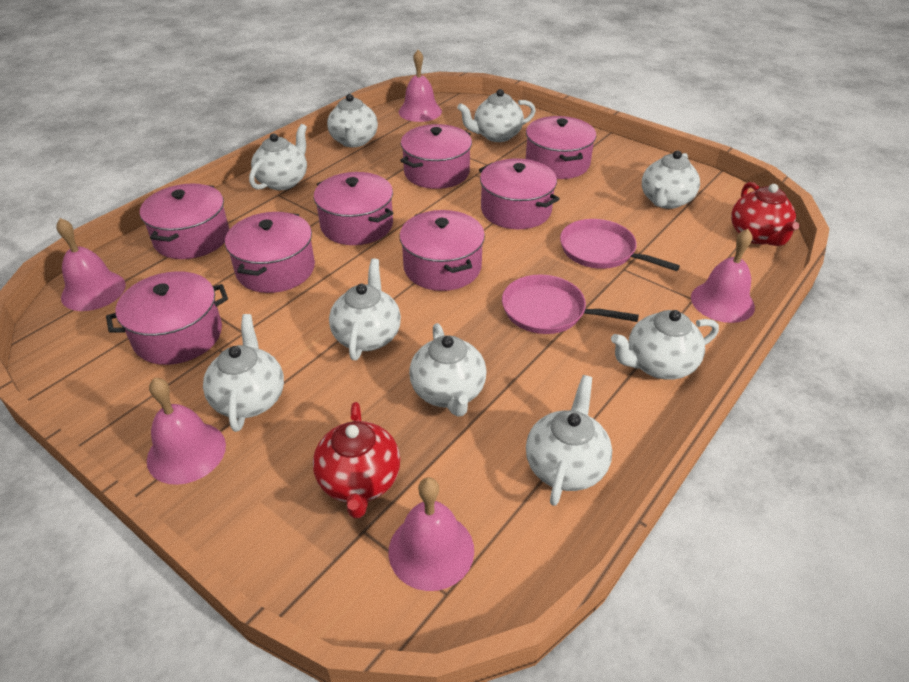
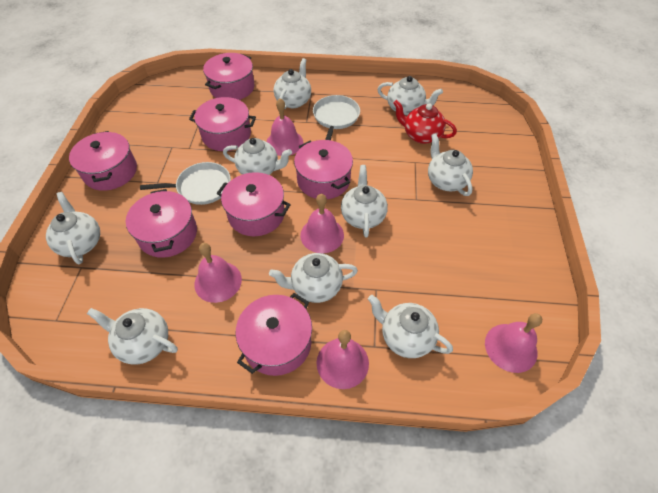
pink pan: [502,275,639,334] [560,219,680,271] = 2 -> none = 0
pink pot: [106,271,228,365] [140,183,229,259] [225,212,315,293] [314,172,393,245] [399,210,485,291] [400,124,472,189] [479,158,560,229] [526,116,596,179] = 8 -> [69,131,137,191] [126,189,197,258] [189,97,256,151] [203,53,255,100] [217,172,291,236] [235,293,312,376] [294,140,353,199] = 7
red teapot: [313,402,400,519] [731,182,800,246] = 2 -> [393,100,457,144] = 1
white pan: none = 0 -> [140,162,231,205] [313,95,360,140] = 2

